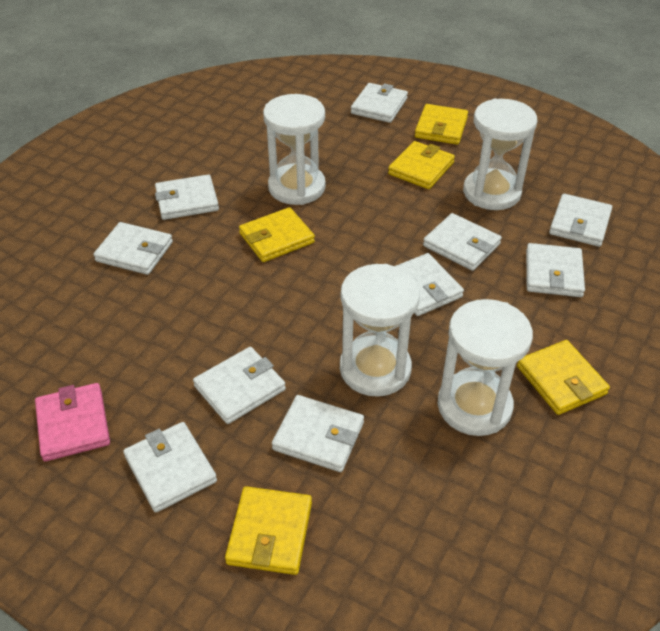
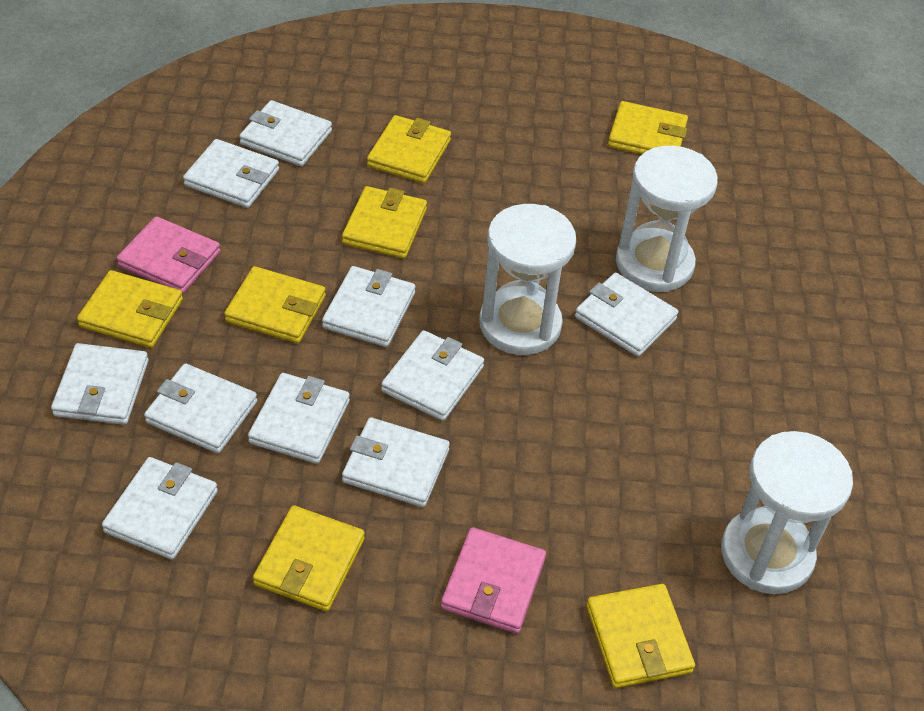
pink wallet: [35,383,110,461] = 1 -> [116,216,221,294] [441,527,546,634] = 2
white hourglass: [263,94,326,205] [340,264,420,397] [438,299,533,436] [463,99,537,210] = 4 -> [479,204,577,355] [616,146,718,292] [721,431,853,594] = 3
yellow wallet: [225,486,312,575] [239,207,315,262] [388,141,455,189] [415,104,468,145] [517,340,610,415] = 5 -> [77,270,183,348] [224,266,326,343] [253,505,365,611] [342,186,427,259] [367,115,451,183] [586,584,695,688] [608,101,688,154] = 7

